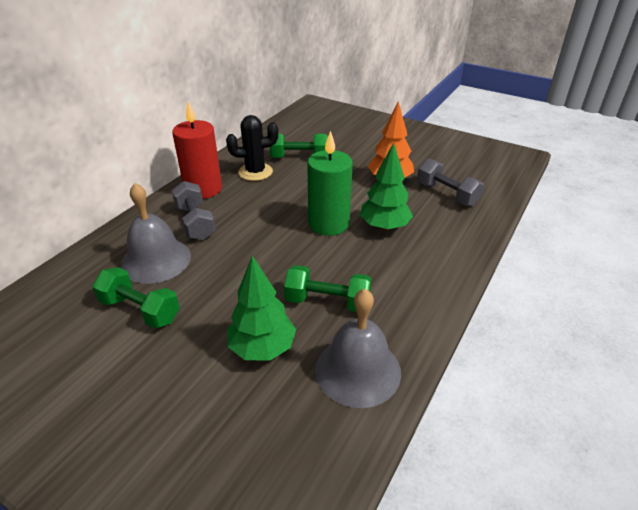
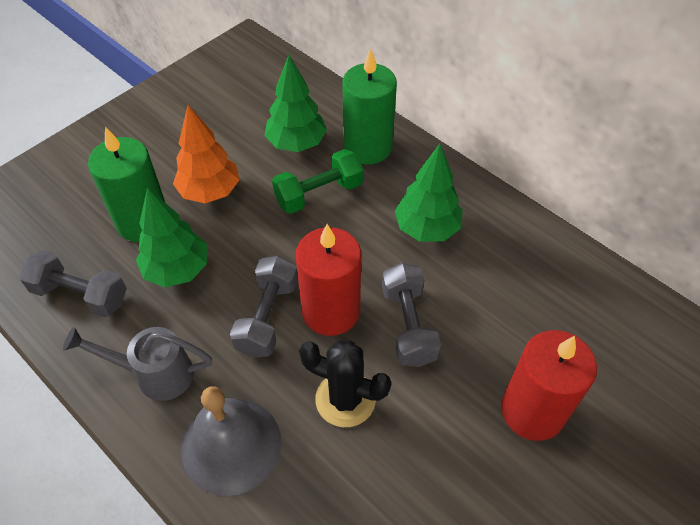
green candle: [307,131,353,236] = 1 -> [88,127,165,242] [342,48,397,164] = 2
green dumbbell: [92,267,180,329] [270,134,327,158] [284,265,371,312] = 3 -> [272,149,363,214] = 1
green tree: [227,255,296,361] [360,143,413,231] = 2 -> [136,188,207,287] [265,55,327,152] [395,144,463,242] = 3
grey bell: [121,183,191,284] [315,289,401,408] = 2 -> [181,386,281,496] = 1
grey dumbbell: [172,181,216,240] [417,158,484,207] = 2 -> [19,250,127,317] [230,256,298,357] [382,263,441,367] = 3
grey watering can: none = 0 -> [63,327,212,401] = 1
red candle: [172,101,222,199] = 1 -> [295,224,361,336] [501,330,597,441] = 2

